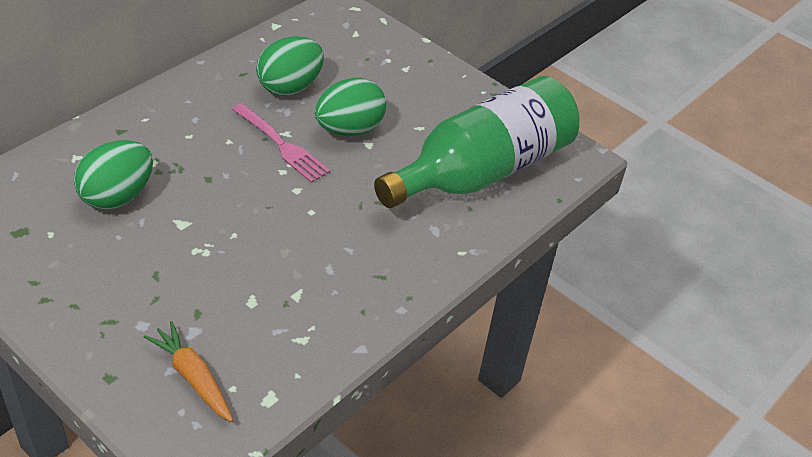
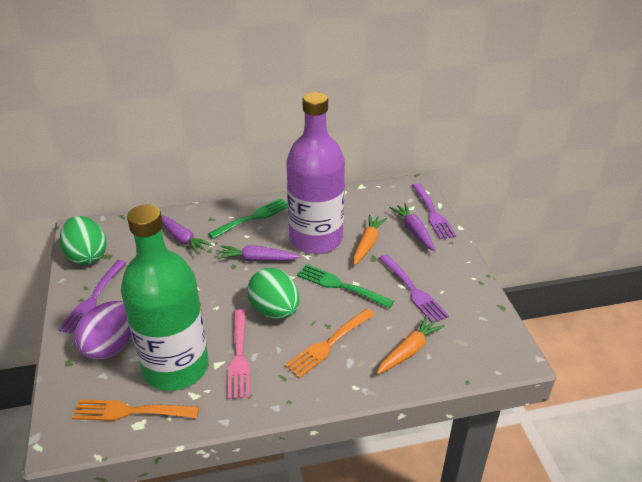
green egg: [74,140,153,210] [256,36,324,96] [315,78,386,136] = 3 -> [60,216,107,265] [248,268,299,319] = 2
green fork: none = 0 -> [208,198,288,239] [297,264,394,308] = 2
orange carrot: [144,321,233,422] = 1 -> [353,215,387,265] [377,315,445,374] = 2
orange fork: none = 0 -> [72,399,199,421] [285,308,375,378] = 2
purple bottle: none = 0 -> [286,92,345,254] = 1
purple carrot: none = 0 -> [161,215,213,255] [217,245,301,261] [390,203,436,251] = 3
purple egg: none = 0 -> [74,301,131,359] = 1
purple fork: none = 0 -> [58,260,127,334] [379,254,449,322] [412,183,456,239] = 3

